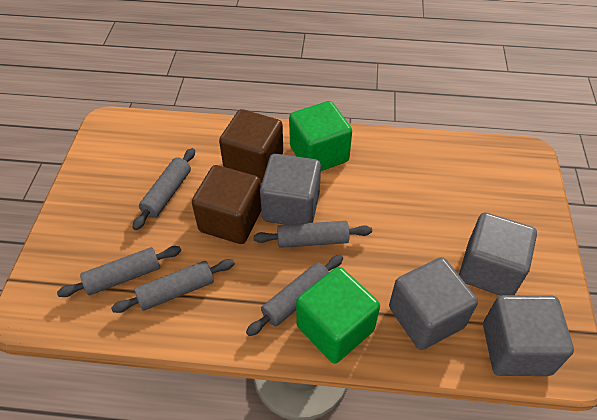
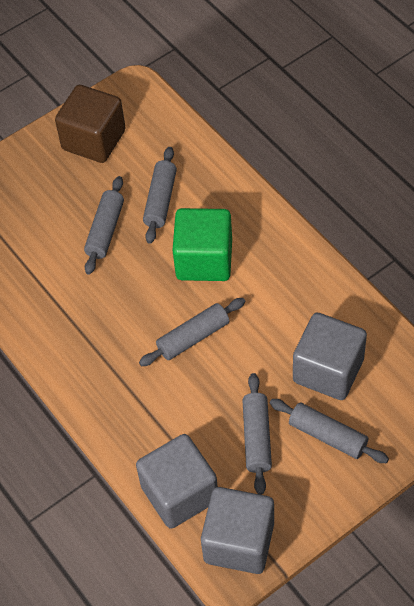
brown cube: [192,165,262,244] [219,109,283,183] = 2 -> [55,85,126,163] = 1
green cube: [289,101,352,171] [296,267,380,364] = 2 -> [172,208,232,281] = 1
grey cube: [260,154,321,225] [389,257,478,350] [459,212,537,296] [483,295,574,376] = 4 -> [136,434,218,529] [201,487,274,574] [293,313,367,400] = 3

